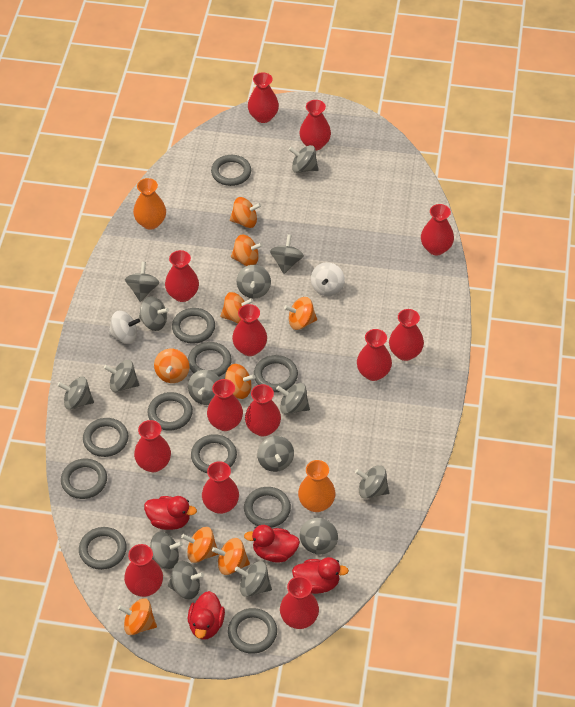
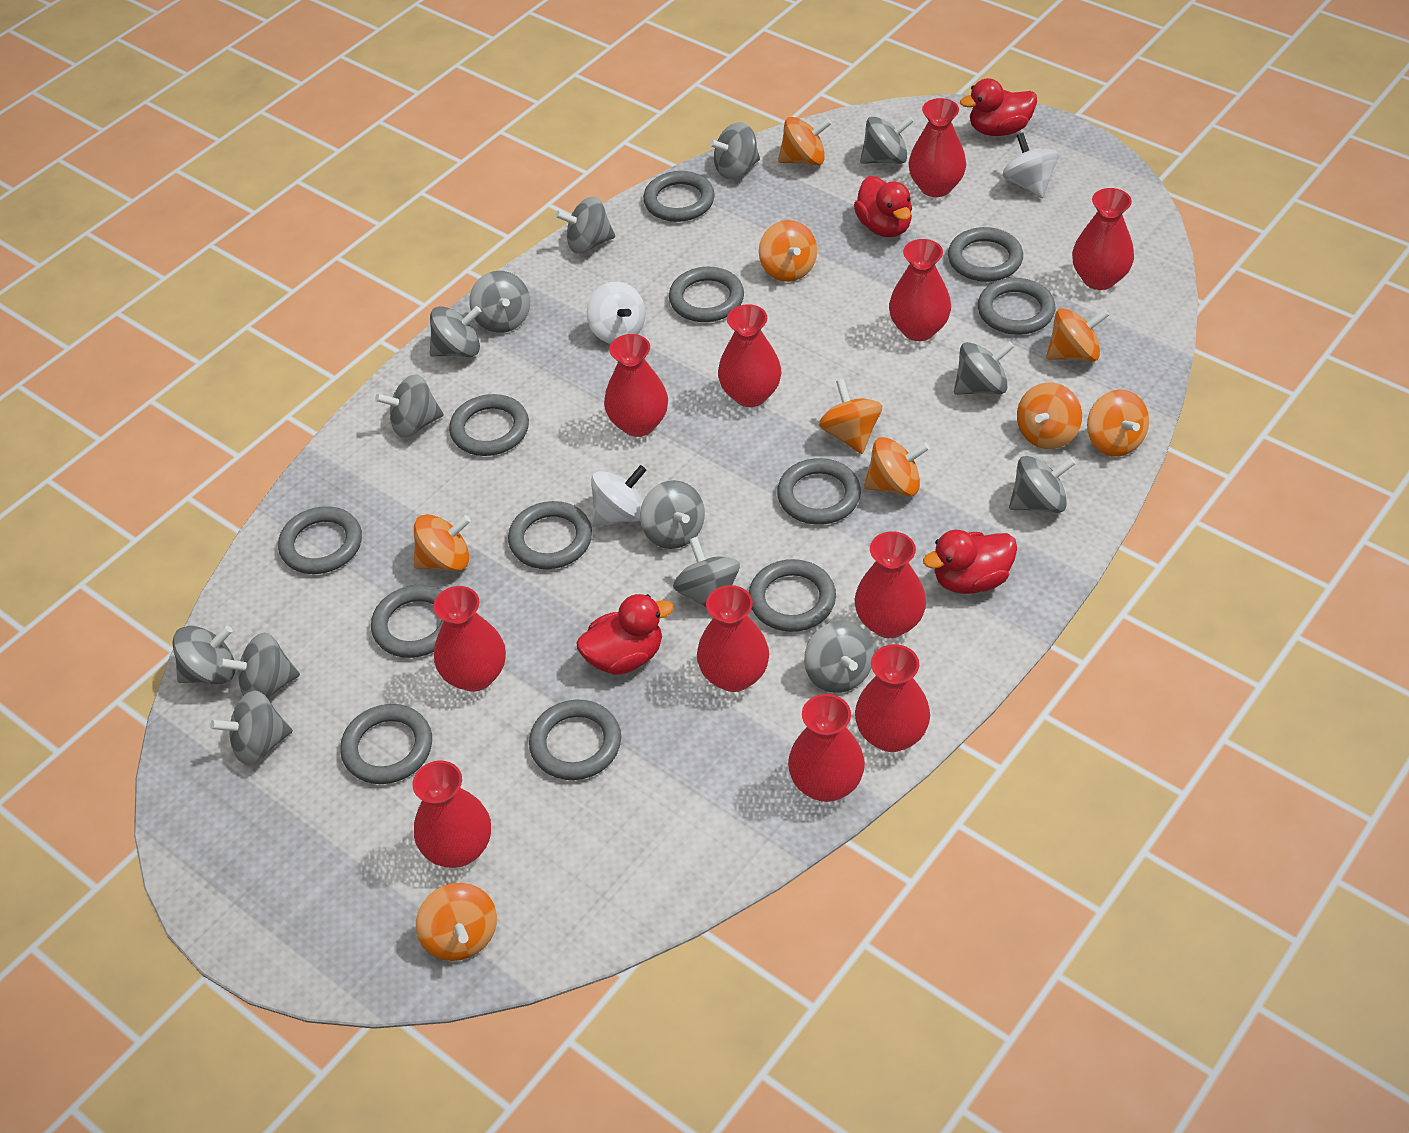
grey ring: [61,459,107,499] [79,527,127,570] [83,418,128,457] [148,392,193,431] [172,308,215,344] [188,342,232,377] [191,434,237,473] [211,155,251,186] [228,608,277,654] [244,487,291,528] [254,355,298,392] = 11 -> [278,506,362,574] [340,704,432,784] [371,585,443,658] [449,394,529,456] [508,501,592,569] [529,700,621,780] [643,171,715,222] [669,267,744,322] [749,559,836,632] [777,458,861,525] [948,227,1023,282] [978,278,1055,335] = 12
grey spinning top: [57,377,94,410] [104,360,140,392] [125,262,159,302] [139,296,169,331] [150,531,183,569] [168,561,204,600] [188,370,220,405] [235,561,272,597] [237,265,271,298] [257,436,294,472] [270,234,304,274] [276,383,310,414] [289,145,319,173] [300,518,338,554] [355,465,390,499] = 15 -> [172,626,235,684] [210,690,293,765] [219,633,300,698] [375,374,444,437] [430,306,482,357] [469,271,530,333] [556,196,615,254] [640,480,705,549] [673,537,740,607] [709,122,760,179] [804,621,874,693] [860,116,914,164] [954,341,1014,395] [1009,456,1076,513] = 14
orange vase: [133,178,166,230] [298,460,336,512] = 2 -> none = 0
red vase: [124,544,163,597] [134,420,171,472] [165,250,199,302] [202,461,239,514] [207,379,243,431] [232,304,267,356] [245,384,281,437] [248,72,279,123] [280,576,319,629] [299,100,331,150] [357,329,392,381] [389,309,424,361] [421,204,454,255] = 13 -> [412,760,491,868] [433,586,506,692] [604,334,668,437] [697,585,769,692] [718,304,782,407] [788,694,865,802] [854,531,926,638] [855,644,930,752] [889,239,951,341] [908,98,966,197] [1072,188,1134,290] = 11
white spinning top: [108,311,140,344] [311,262,345,296] = 2 -> [587,281,646,344] [591,465,646,527] [1003,133,1059,198] = 3

